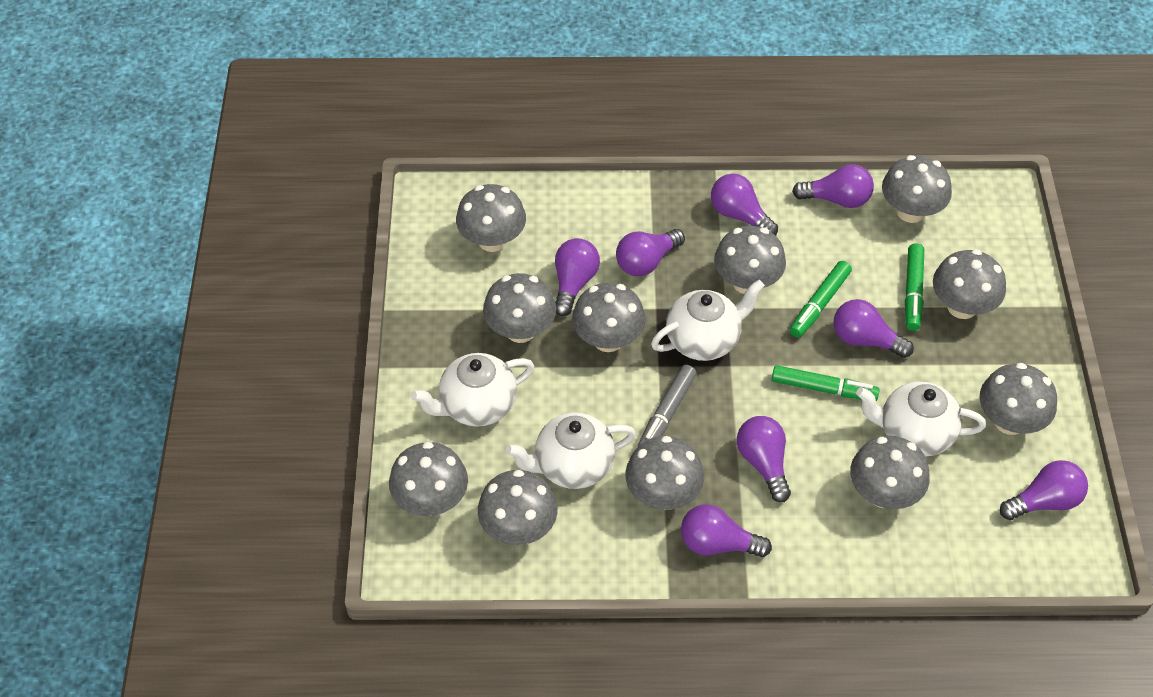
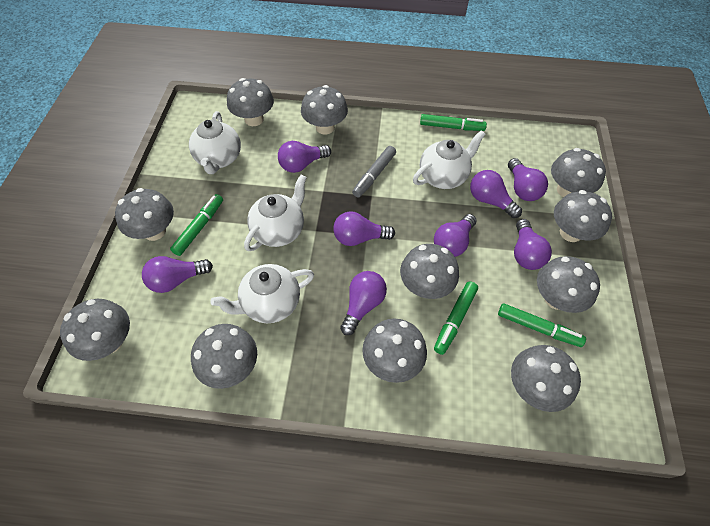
green marker: [772,365,880,401] [790,261,852,338] [905,243,924,331] = 3 -> [170,194,223,256] [420,114,487,131] [434,281,478,355] [498,303,586,347] = 4

